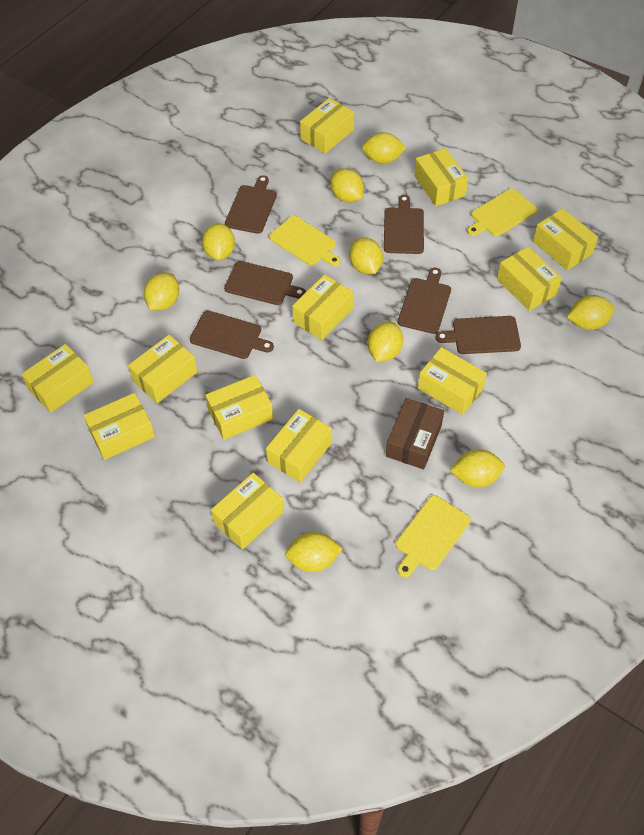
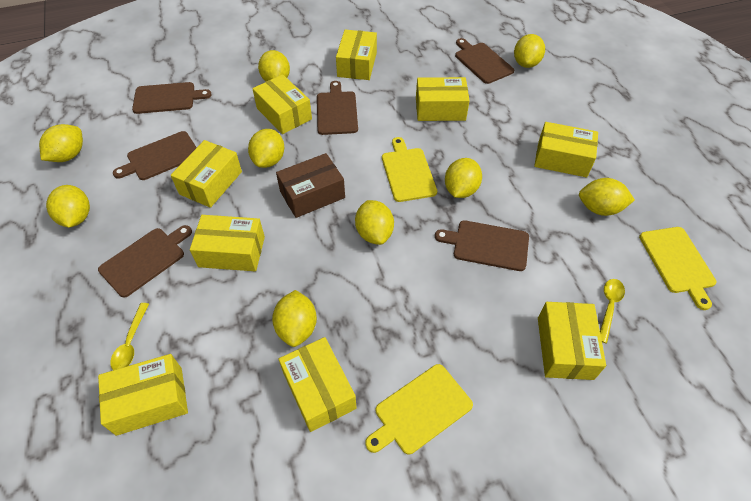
yellow box: [21,344,94,413] [84,393,155,460] [128,335,197,403] [205,375,273,440] [211,473,284,549] [266,409,332,482] [292,274,354,340] [300,98,354,154] [414,148,468,206] [418,347,487,415] [497,247,562,311] [533,208,598,271] = 12 -> [98,354,188,436] [171,140,242,208] [190,215,265,271] [252,74,312,134] [279,337,357,432] [336,30,377,80] [416,77,470,121] [534,122,598,177] [538,302,606,380] = 9
yellow spoon: none = 0 -> [110,303,149,370] [600,279,625,343] = 2

